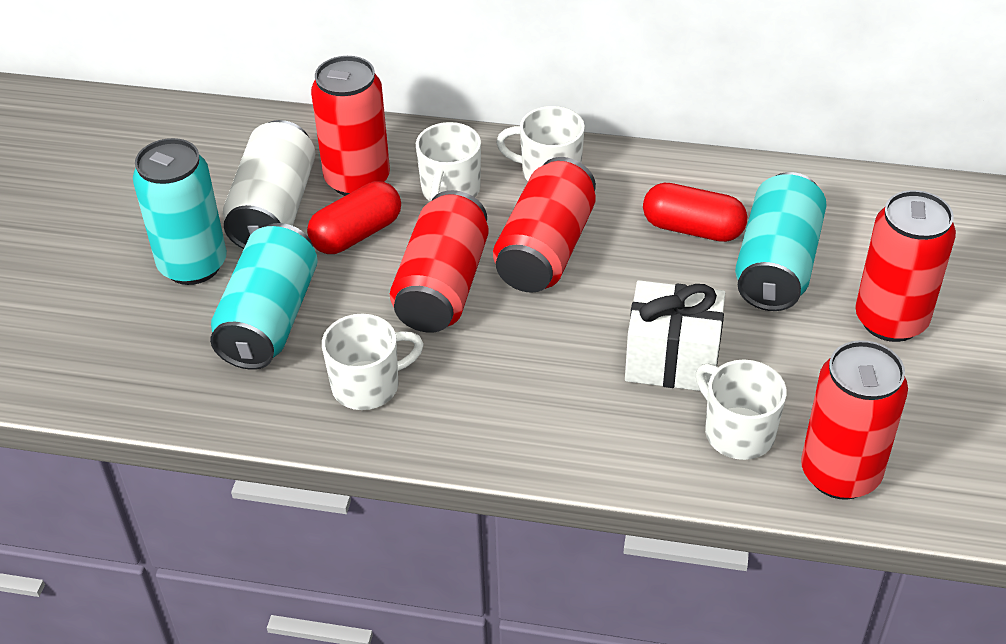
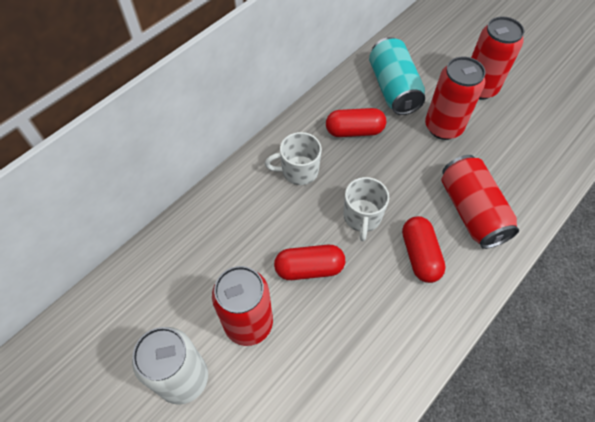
red can: [311,56,390,196] [390,190,489,333] [493,157,596,293] [801,340,908,500] [855,190,956,342] = 5 -> [212,266,273,346] [425,57,486,140] [441,155,519,249] [471,17,524,100] = 4
red capsule: [307,181,401,254] [643,183,747,242] = 2 -> [274,245,345,280] [326,108,386,137] [402,216,446,283] = 3
turquoise can: [133,138,227,285] [210,223,318,370] [735,172,827,311] = 3 -> [369,37,425,115] = 1
white gift: [625,280,725,391] = 1 -> none = 0
white mug: [322,314,424,410] [416,122,481,202] [496,106,585,181] [696,360,787,460] = 4 -> [265,132,322,185] [343,177,389,241] = 2

